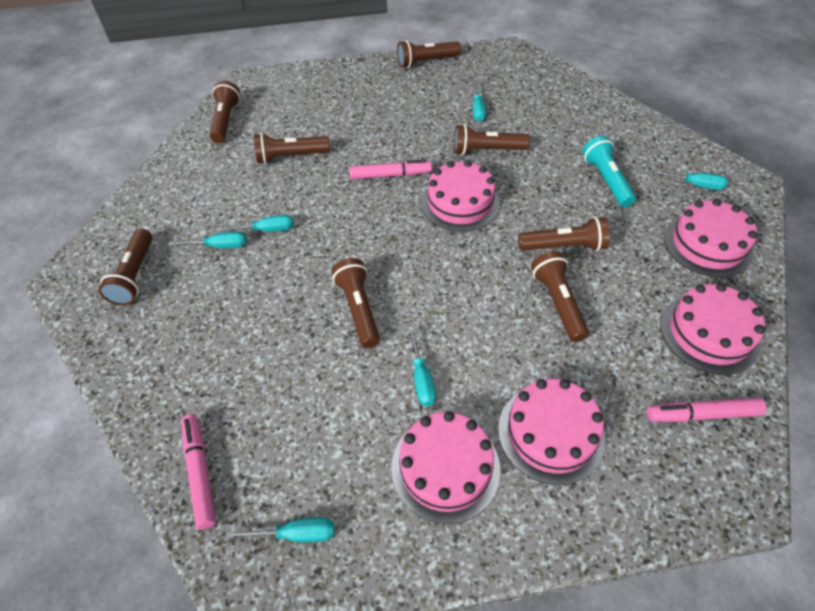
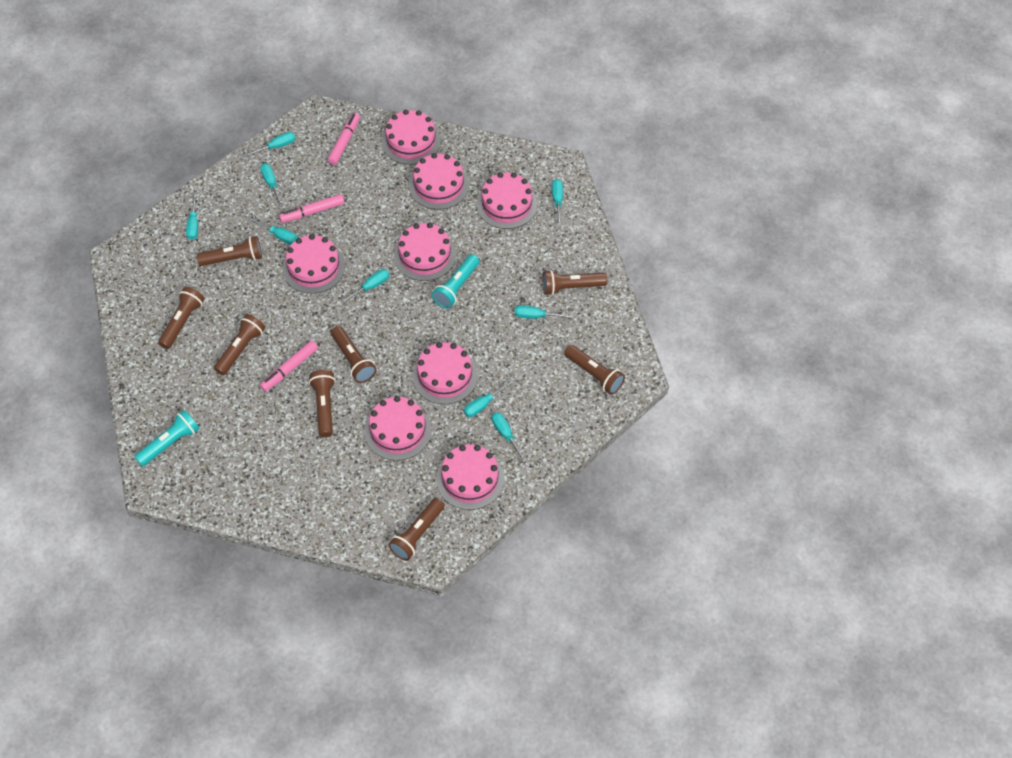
pink cake: [391,411,500,524] [421,160,500,232] [498,379,605,485] [660,283,765,375] [664,199,758,278] = 5 -> [282,234,345,294] [365,396,431,461] [382,110,441,165] [394,223,456,281] [409,153,469,210] [412,342,478,404] [436,444,504,510] [477,172,537,229] = 8
turquoise flashlight: [582,136,636,207] = 1 -> [134,410,199,467] [432,254,479,308] = 2
turquoise screwdriver: [168,231,247,248] [217,215,293,232] [225,517,334,542] [408,326,436,406] [473,81,486,122] [651,170,728,190] = 6 -> [186,193,198,240] [244,132,296,157] [249,217,298,245] [260,164,283,206] [340,269,389,304] [464,380,514,417] [492,412,527,463] [515,305,573,319] [552,179,563,226] = 9

